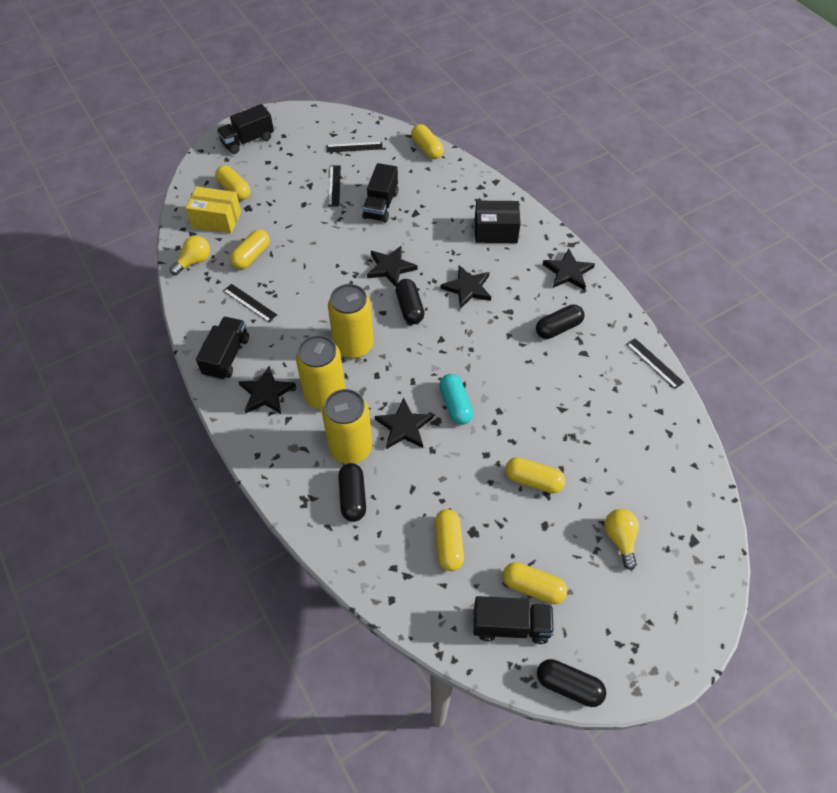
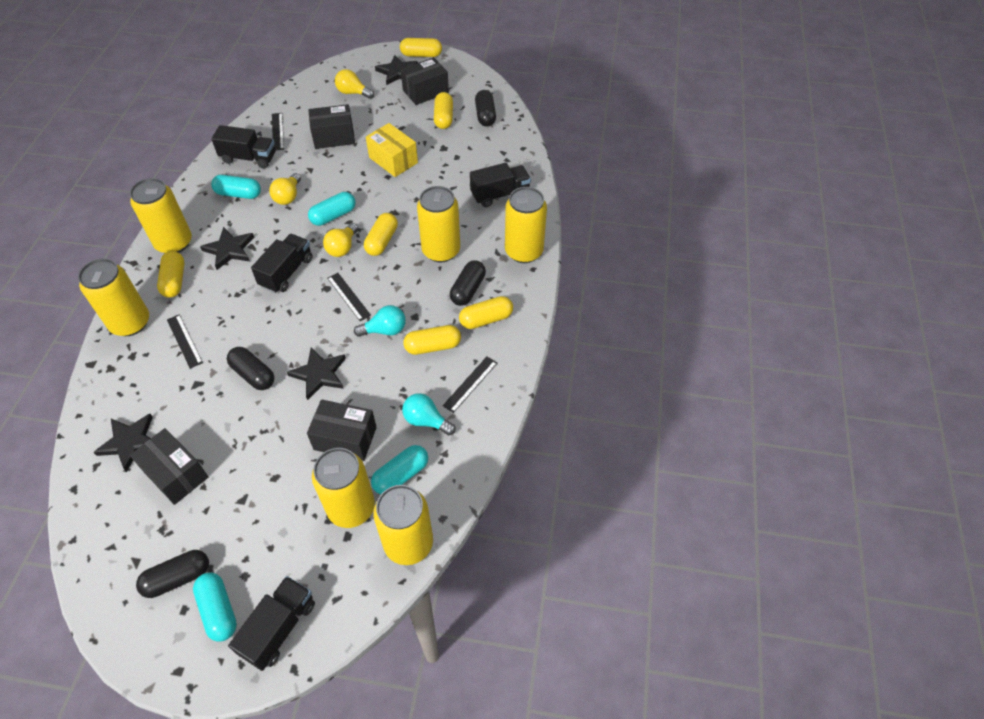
black box: [475,201,521,243] = 1 -> [130,428,208,505] [307,400,377,461] [308,104,355,149] [401,57,449,105] = 4
black star: [238,366,296,414] [367,246,418,287] [375,398,433,449] [441,265,491,309] [543,249,595,290] = 5 -> [93,414,153,472] [200,227,254,270] [287,347,346,400] [375,55,418,85] = 4
turquoise capsule: [439,374,473,425] = 1 -> [193,572,237,642] [211,175,261,199] [308,192,356,226] [371,445,428,494] = 4
turquoise light bulb: none = 0 -> [354,305,406,337] [402,393,456,435] = 2
yellow can: [296,335,345,410] [322,389,372,464] [328,284,374,358] = 3 -> [78,258,149,336] [130,178,192,253] [312,448,375,528] [373,485,433,565] [417,186,460,262] [505,187,547,263] = 6
yellow light bulb: [170,236,210,275] [604,509,639,570] = 2 -> [269,173,301,205] [323,223,358,257] [335,69,374,99] = 3

